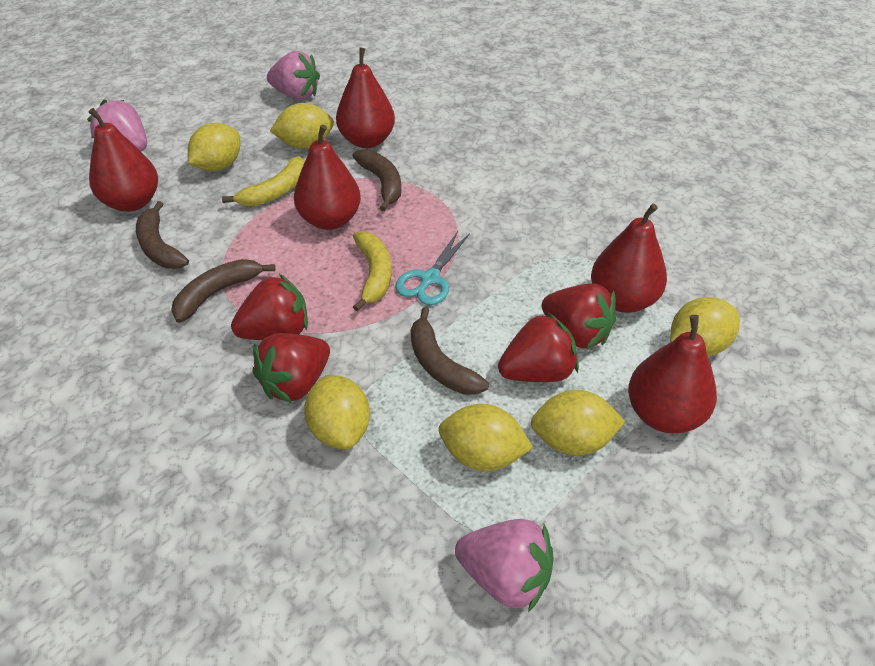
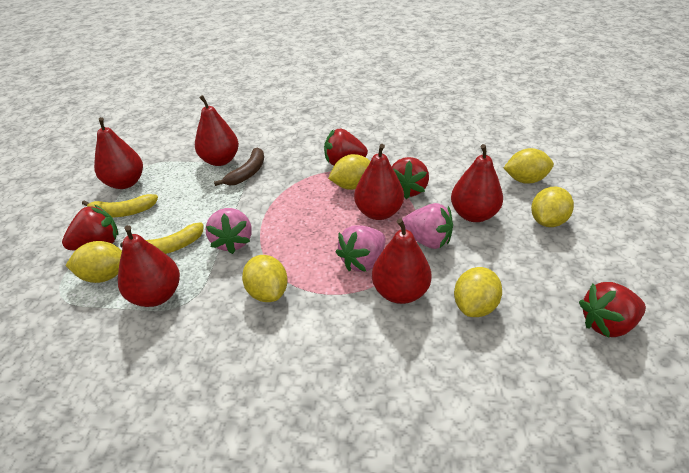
brown banana: [136,201,189,269] [171,259,275,323] [352,149,401,211] [411,307,489,395] = 4 -> [214,147,264,186] = 1
red pear: [89,108,158,212] [294,124,361,230] [336,48,395,148] [591,203,667,313] [628,315,717,434] = 5 -> [94,117,143,189] [118,225,180,307] [195,95,239,166] [354,144,404,220] [372,219,432,304] [451,144,503,222] = 6
turquoise scissors: [395,231,470,305] = 1 -> none = 0

